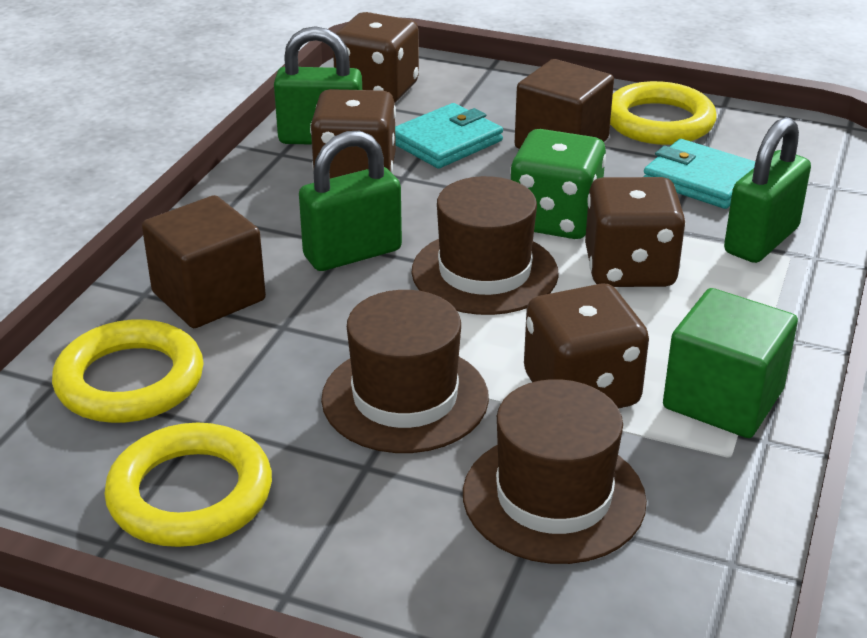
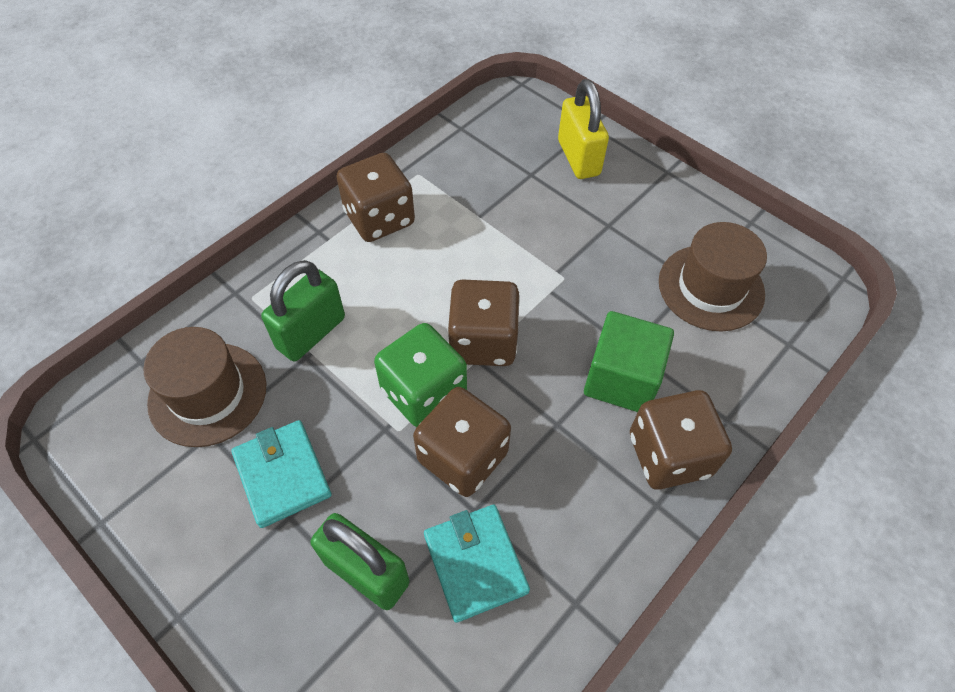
brown cube: [142,195,266,328] [515,59,614,149] = 2 -> none = 0
brown hat: [321,290,489,453] [412,176,559,315] [463,379,647,564] = 3 -> [143,327,267,447] [659,222,767,332] = 2
green padlock: [274,26,362,145] [299,131,402,271] [724,117,811,263] = 3 -> [261,260,345,361] [310,513,410,610] = 2
yellow padlock: none = 0 -> [558,79,609,179] = 1
yellow ring: [52,319,204,423] [104,423,272,547] [610,81,717,145] = 3 -> none = 0

